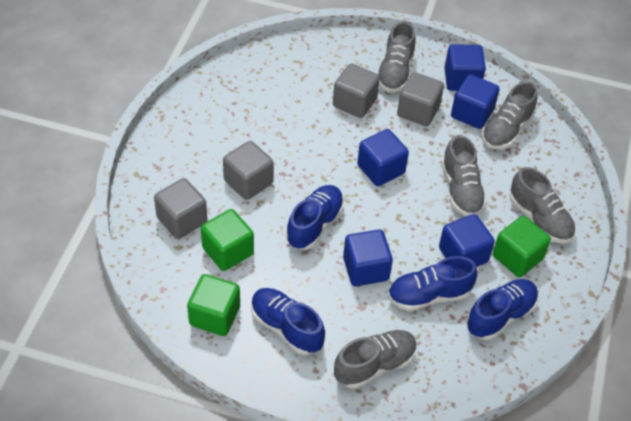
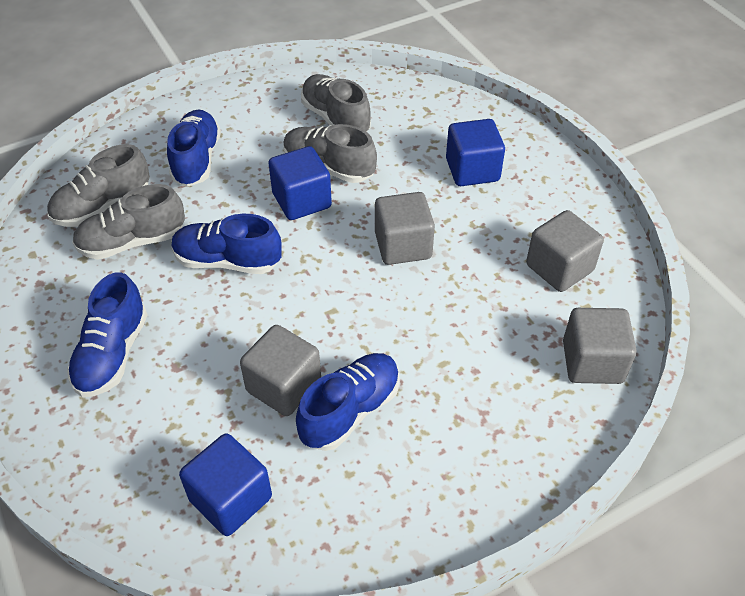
blue cube: [343,229,393,286] [357,129,409,186] [439,214,495,267] [444,44,486,91] [451,74,500,129] = 5 -> [179,433,272,536] [268,146,332,220] [446,119,505,186] = 3
green cube: [187,274,240,336] [201,209,254,271] [493,216,551,277] = 3 -> none = 0
grey shoe: [334,330,417,389] [377,21,416,93] [441,135,487,216] [481,82,538,149] [510,167,576,244] = 5 -> [47,144,150,227] [72,184,185,260] [283,124,377,183] [301,74,371,132] = 4

